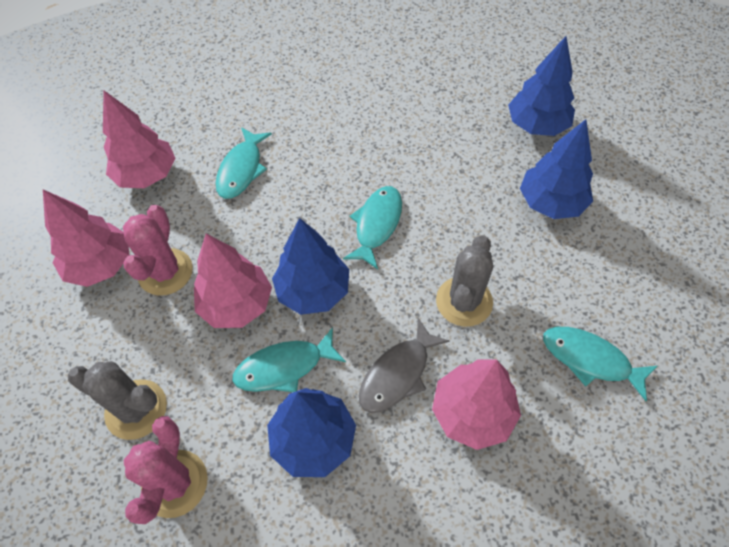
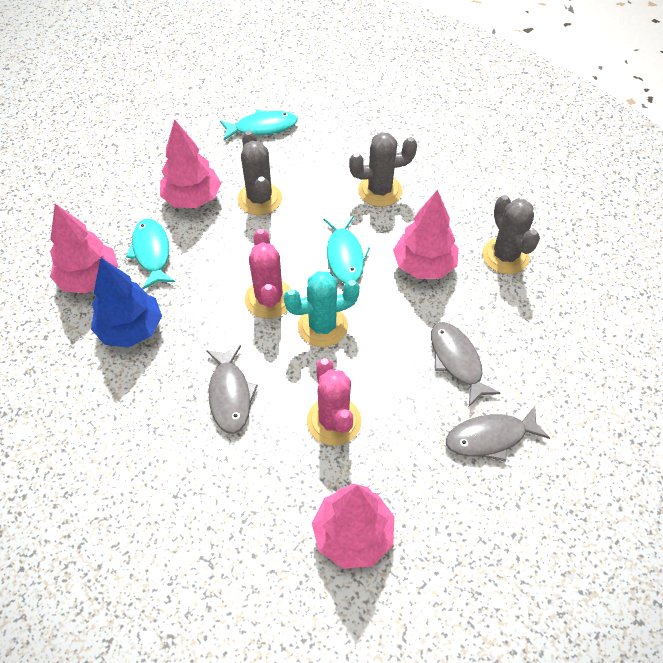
blue tree: [267,388,356,477] [272,218,349,315] [508,36,575,136] [520,119,593,219] = 4 -> [91,258,162,347] = 1
grey cactus: [68,361,167,440] [436,235,493,327] = 2 -> [237,131,282,215] [349,132,417,207] [482,195,540,274] = 3
grey fish: [359,318,450,413] = 1 -> [206,345,258,434] [431,322,501,406] [446,406,550,462] = 3
turquoise cactus: none = 0 -> [284,271,360,347] = 1
turquoise fish: [216,127,272,199] [233,327,346,392] [343,186,402,269] [543,327,657,401] = 4 -> [126,219,175,289] [220,109,298,140] [323,216,370,284] = 3

